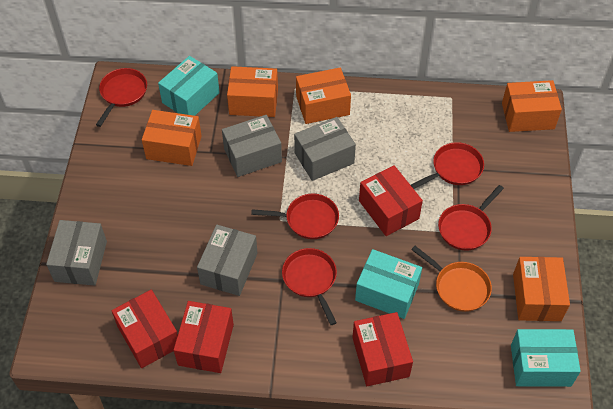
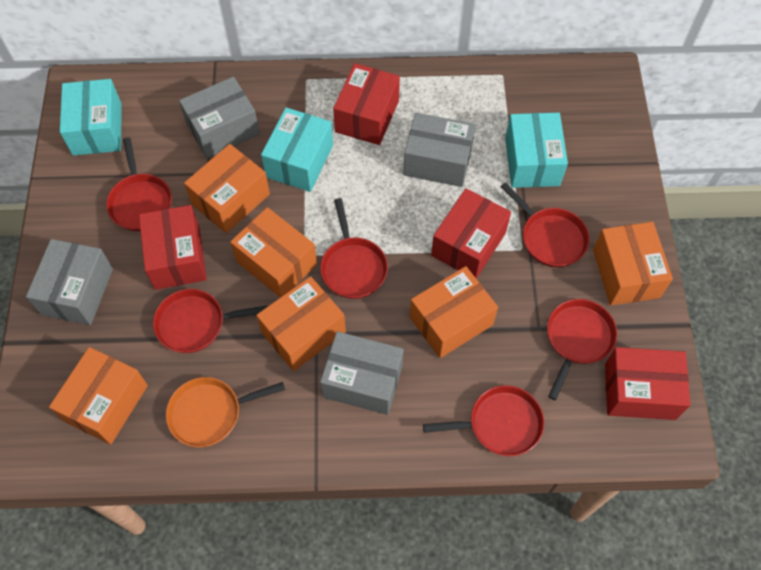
orange box: [142,110,202,166] [227,66,278,117] [296,68,351,124] [502,80,562,132] [513,257,570,321] = 5 -> [49,347,148,445] [184,144,270,233] [230,207,317,298] [256,276,346,371] [410,266,498,358] [593,222,673,306] = 6
red pan: [96,68,147,127] [251,193,339,239] [282,248,337,325] [411,142,484,189] [438,185,504,251] = 5 -> [106,137,172,231] [153,289,268,353] [320,198,388,299] [423,385,544,456] [500,182,590,267] [547,299,617,400] = 6

